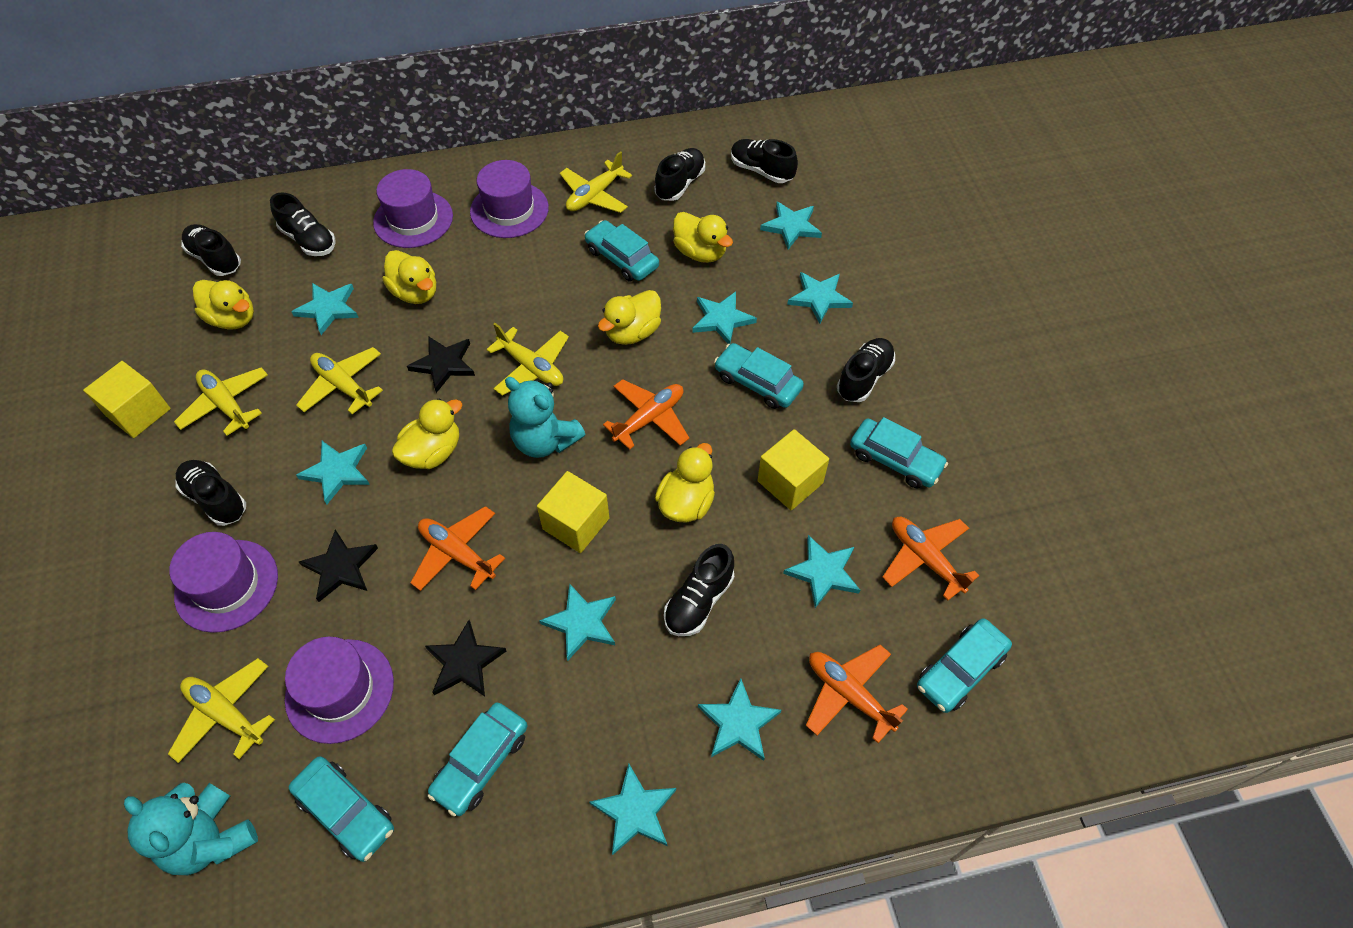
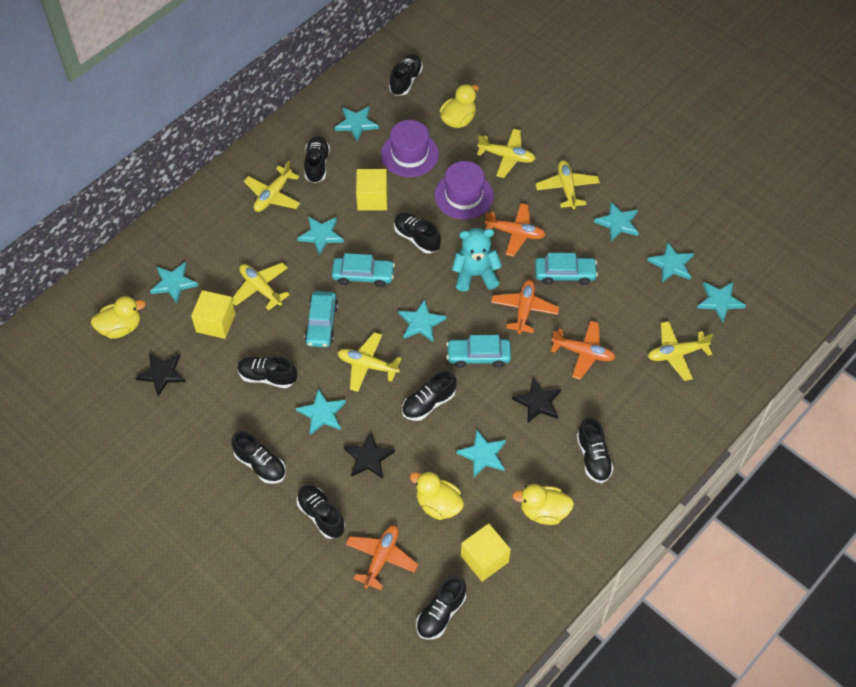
black shoe: [175,460,246,526] [181,224,241,276] [270,192,336,256] [654,148,705,201] [664,544,734,636] [731,139,798,183] [837,338,895,402] = 7 -> [231,431,286,484] [237,356,297,388] [297,485,345,539] [304,136,330,183] [389,54,423,96] [394,213,441,254] [402,370,456,421] [416,576,466,640] [577,417,614,483] = 9
purple hat: [169,532,278,633] [285,637,394,744] [373,169,453,248] [470,160,549,238] = 4 -> [381,120,439,177] [435,161,494,219] = 2
turquoise car: [289,756,394,862] [427,702,528,816] [584,220,659,281] [714,343,804,409] [850,417,948,489] [917,618,1012,713] = 6 -> [305,291,338,347] [332,253,395,287] [446,335,511,368] [535,253,598,285] = 4
turquoise teddy bear: [124,783,258,875] [505,377,585,458] = 2 -> [452,228,502,292] = 1
yellow duck: [193,280,254,330] [383,250,436,304] [392,399,463,469] [598,290,661,345] [655,443,715,523] [673,212,733,263] = 6 -> [91,296,146,339] [410,471,464,520] [440,84,479,128] [512,484,574,525] = 4
yellow plane: [168,658,275,763] [174,367,268,436] [296,347,383,414] [486,323,569,395] [560,151,632,213] = 5 -> [232,262,289,310] [244,161,300,212] [337,332,401,392] [477,129,536,178] [536,160,600,209] [648,321,713,381] = 6

